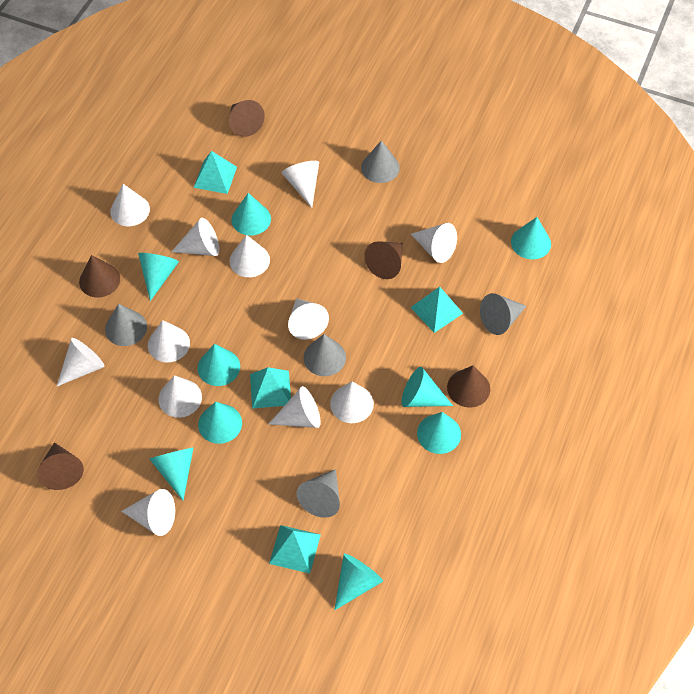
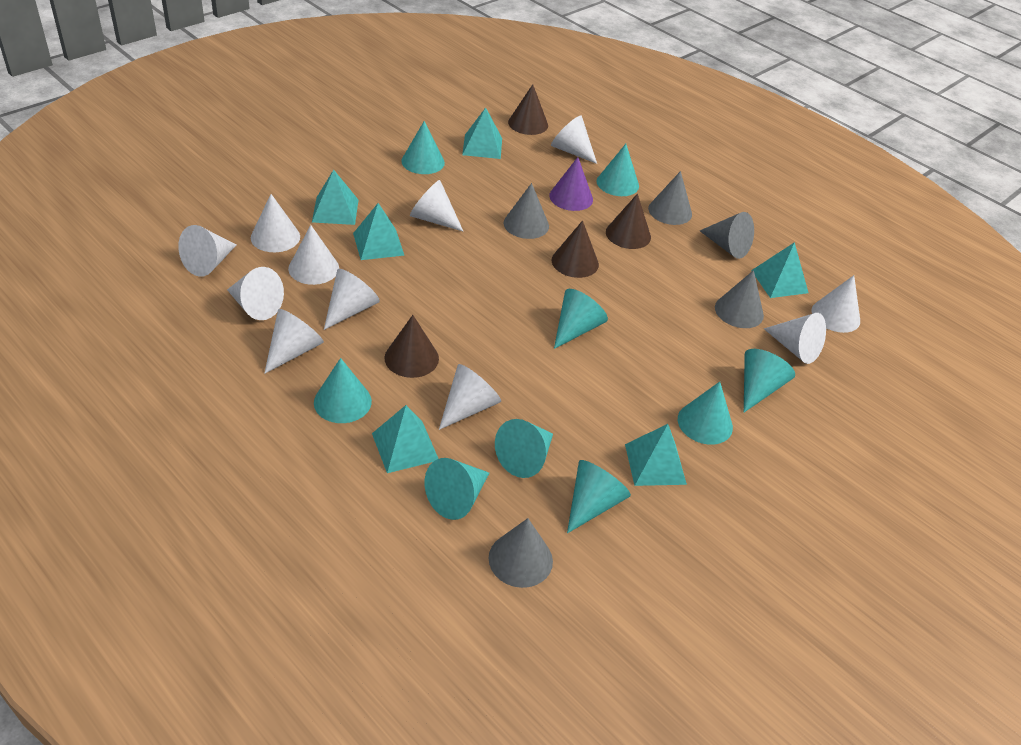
brown cone: [37,442,84,490] [79,255,120,298] [229,100,265,137] [364,241,403,279] [447,365,490,407] = 5 -> [384,315,439,378] [508,84,548,135] [552,220,599,278] [606,194,651,249] = 4
purple cone: none = 0 -> [549,157,593,211] = 1
turquoise pyramid: [194,151,237,194] [250,367,291,409] [269,525,321,574] [410,287,463,333] = 4 -> [312,169,359,225] [353,203,404,260] [372,405,439,473] [462,108,502,159] [625,424,687,486] [751,242,809,298] = 6
white cone: [57,338,104,386] [110,184,150,226] [121,489,175,536] [148,320,190,363] [158,375,202,418] [172,218,219,256] [230,235,270,277] [269,386,321,428] [282,161,319,208] [288,299,329,340] [330,381,374,423] [411,223,457,263] = 12 -> [178,225,236,277] [227,267,284,320] [251,194,300,252] [264,309,324,374] [288,225,339,285] [324,269,380,330] [410,180,464,232] [439,364,501,430] [551,115,597,164] [764,313,826,364] [811,275,860,333] = 11

